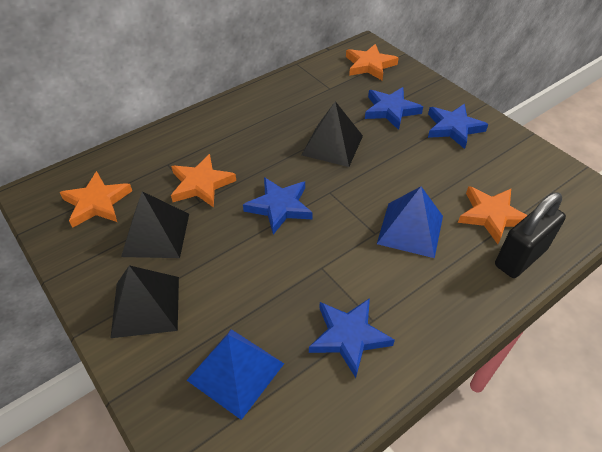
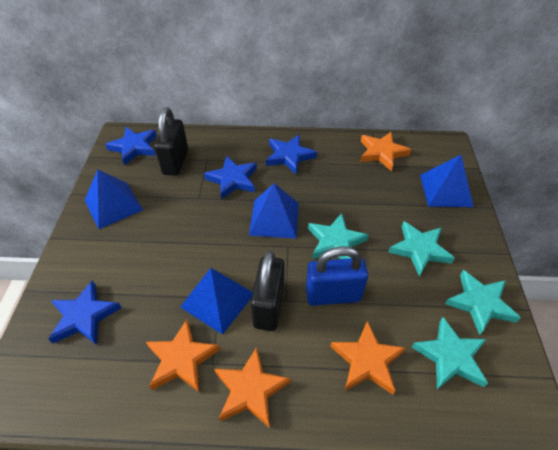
black padlock: [495,192,566,278] = 1 -> [154,107,188,176] [251,251,285,331] = 2
black pyramid: [111,265,179,338] [121,191,189,258] [302,101,363,167] = 3 -> none = 0
blue padlock: none = 0 -> [306,246,368,306] = 1
blue pyramid: [187,329,284,420] [377,186,443,258] = 2 -> [85,170,143,229] [180,268,253,335] [249,183,299,238] [420,155,473,207] = 4
turquoise star: none = 0 -> [308,213,369,259] [388,221,455,276] [412,317,488,389] [445,270,521,335] = 4

